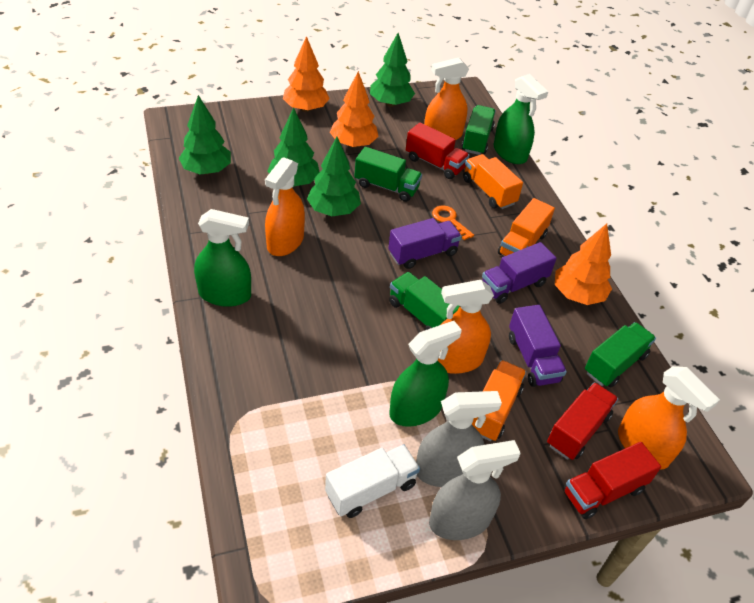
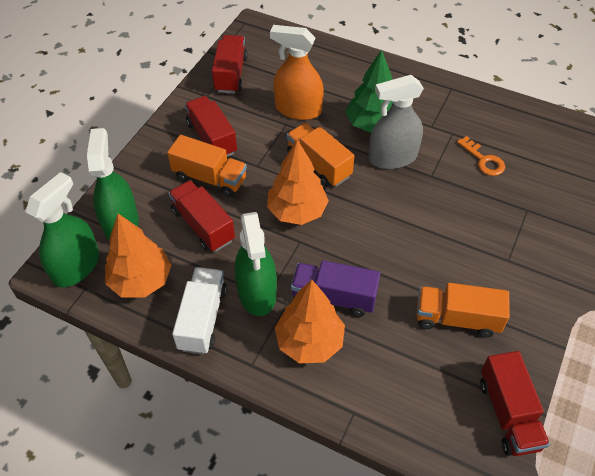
green tree: [178,95,231,175] [268,107,319,187] [307,137,361,216] [370,33,415,107] = 4 -> [345,50,393,133] = 1
green truck: [354,147,422,202] [389,272,460,330] [462,105,496,155] [585,322,656,387] = 4 -> none = 0
grey spray bottle: [416,391,502,487] [429,440,521,540] = 2 -> [369,75,424,169] = 1
orange spray bottle: [265,157,305,256] [424,58,469,140] [438,280,494,374] [618,366,720,470] = 4 -> [270,25,324,120] = 1
purple truck: [388,218,462,269] [482,242,557,304] [509,305,567,387] = 3 -> [291,260,380,317] = 1
red truck: [406,122,469,179] [547,382,618,460] [563,442,661,519] = 3 -> [168,180,235,252] [185,96,237,157] [212,35,248,93] [480,351,550,456] = 4

